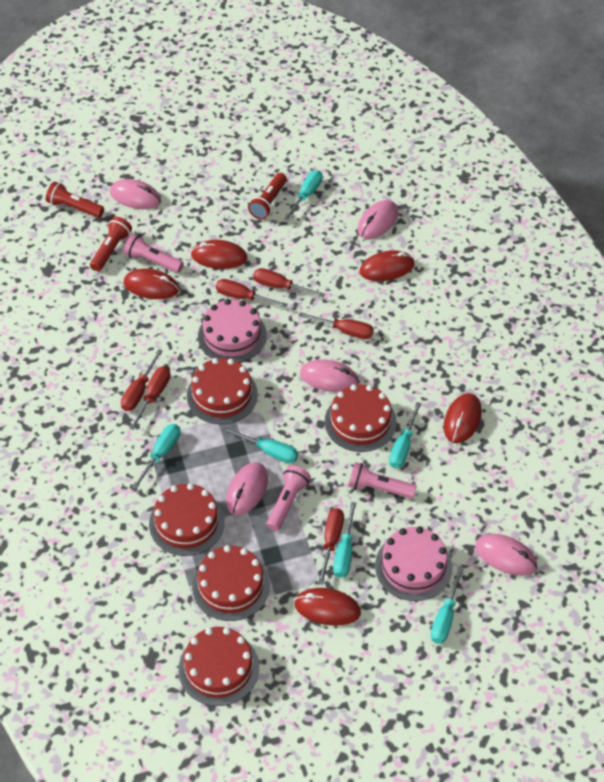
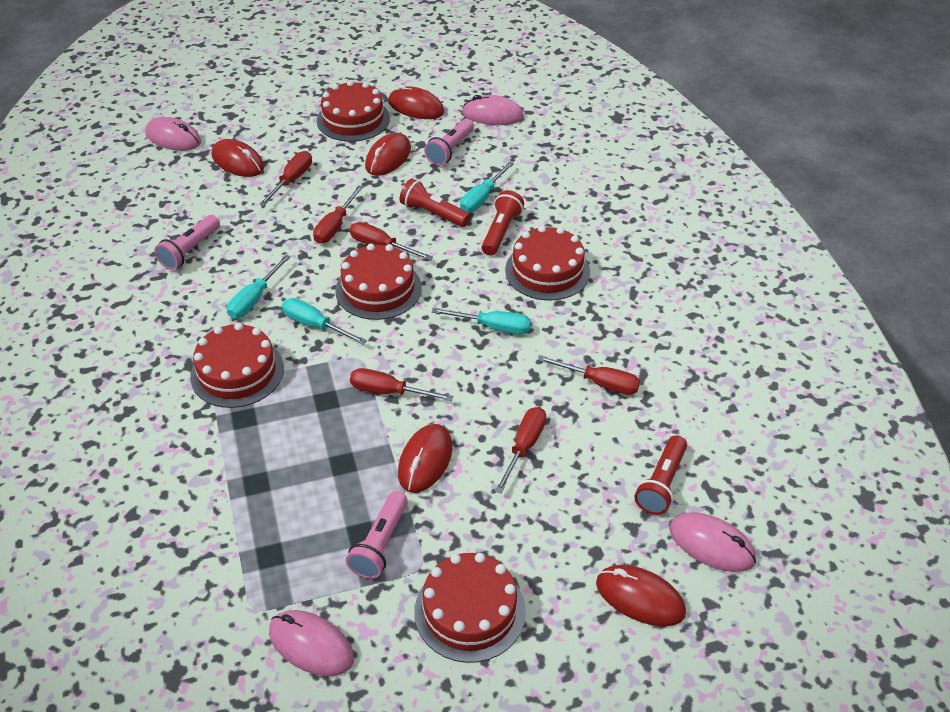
pink cake: [198,299,267,362] [375,527,452,601] = 2 -> none = 0
pink mouse: [110,179,161,209] [226,462,268,515] [300,359,359,392] [358,200,398,239] [475,534,537,576] = 5 -> [145,117,201,151] [269,610,354,676] [462,95,524,125] [669,512,756,572] = 4
turquoise screwdriver: [132,424,180,489] [222,427,298,463] [284,170,323,221] [333,502,356,578] [389,402,422,468] [431,566,464,644] = 6 -> [227,255,291,319] [282,298,367,344] [432,308,531,334] [460,161,514,213] = 4

